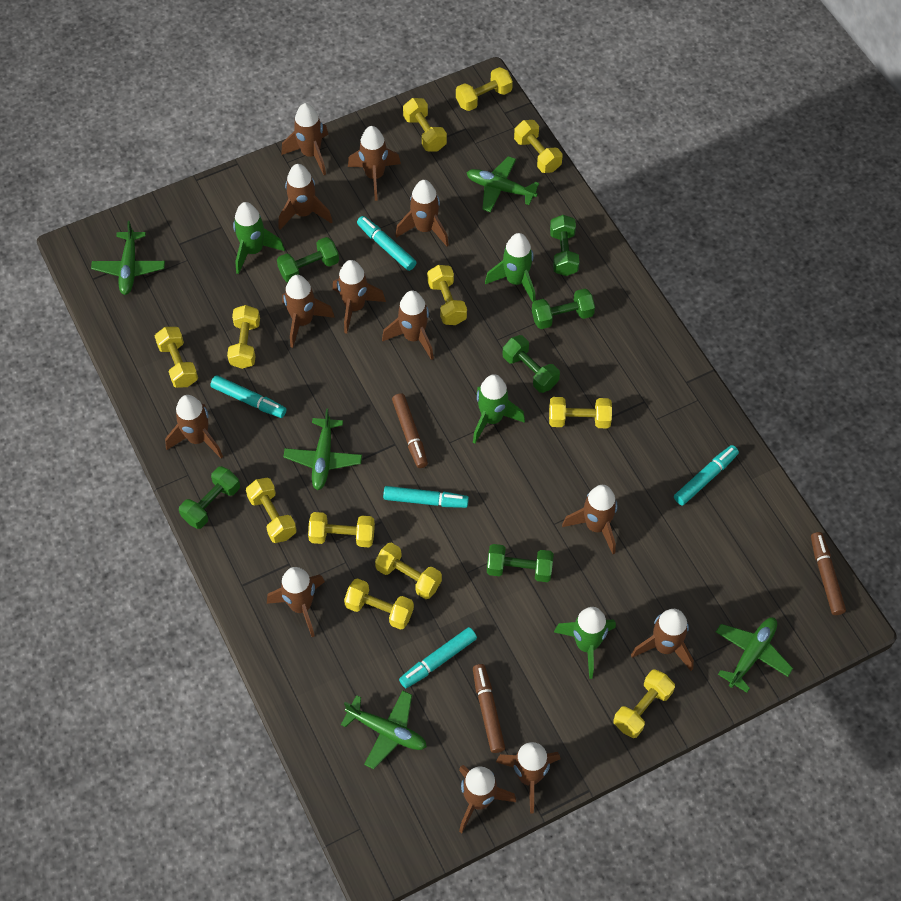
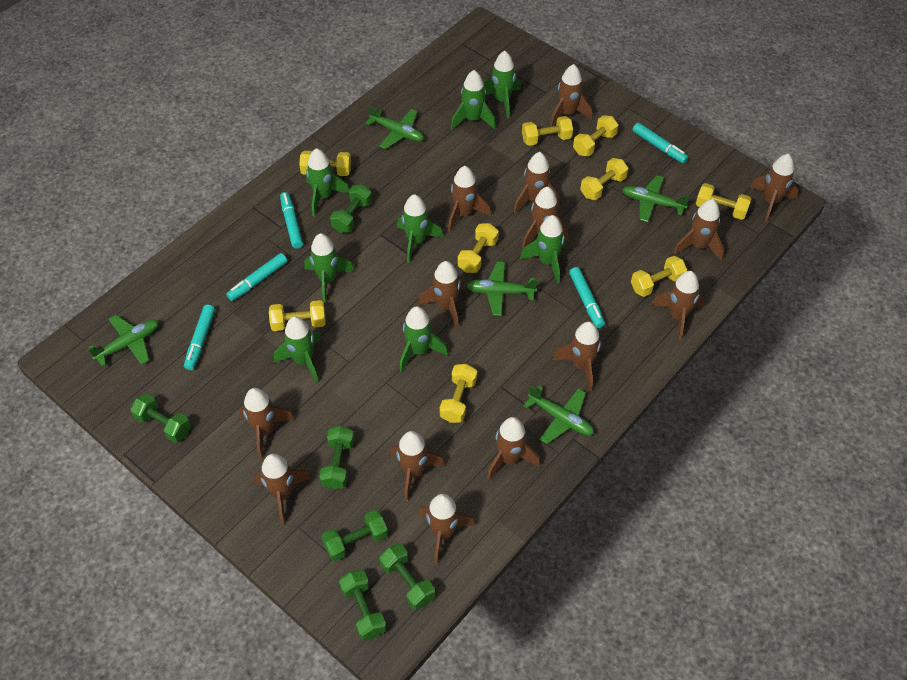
brown marker: [392,393,428,468] [473,664,505,753] [811,532,846,615] = 3 -> none = 0
brown rocket: [165,395,223,458] [267,567,325,637] [278,164,333,230] [281,103,328,175] [282,275,335,348] [333,260,386,334] [348,126,401,201] [382,290,434,360] [395,180,449,246] [459,765,516,833] [496,742,560,814] [562,485,617,554] [631,609,694,671] = 13 -> [239,388,294,458] [254,454,311,524] [390,431,444,501] [418,261,464,329] [418,494,475,564] [448,166,491,231] [487,417,541,480] [514,152,561,213] [522,187,569,248] [550,64,593,127] [552,322,603,391] [651,271,704,341] [673,199,724,261] [749,154,798,222] = 14
green rocket: [233,202,285,274] [473,374,525,444] [485,233,536,302] [554,607,616,679] = 4 -> [274,316,320,383] [304,233,354,303] [306,148,349,217] [397,194,443,263] [399,306,448,372] [451,70,496,129] [484,51,521,118] [520,215,565,283] = 8
yellow dumbbell: [155,327,198,388] [227,305,260,369] [246,478,297,543] [308,512,375,547] [344,578,414,630] [375,543,442,599] [403,98,447,152] [427,265,467,325] [456,67,513,111] [514,120,563,173] [549,397,612,428] [614,669,675,738] = 12 -> [269,300,326,331] [299,151,351,176] [440,364,477,423] [458,223,499,273] [522,116,573,146] [573,115,619,156] [580,158,628,200] [631,256,687,297] [696,183,751,220] = 9

